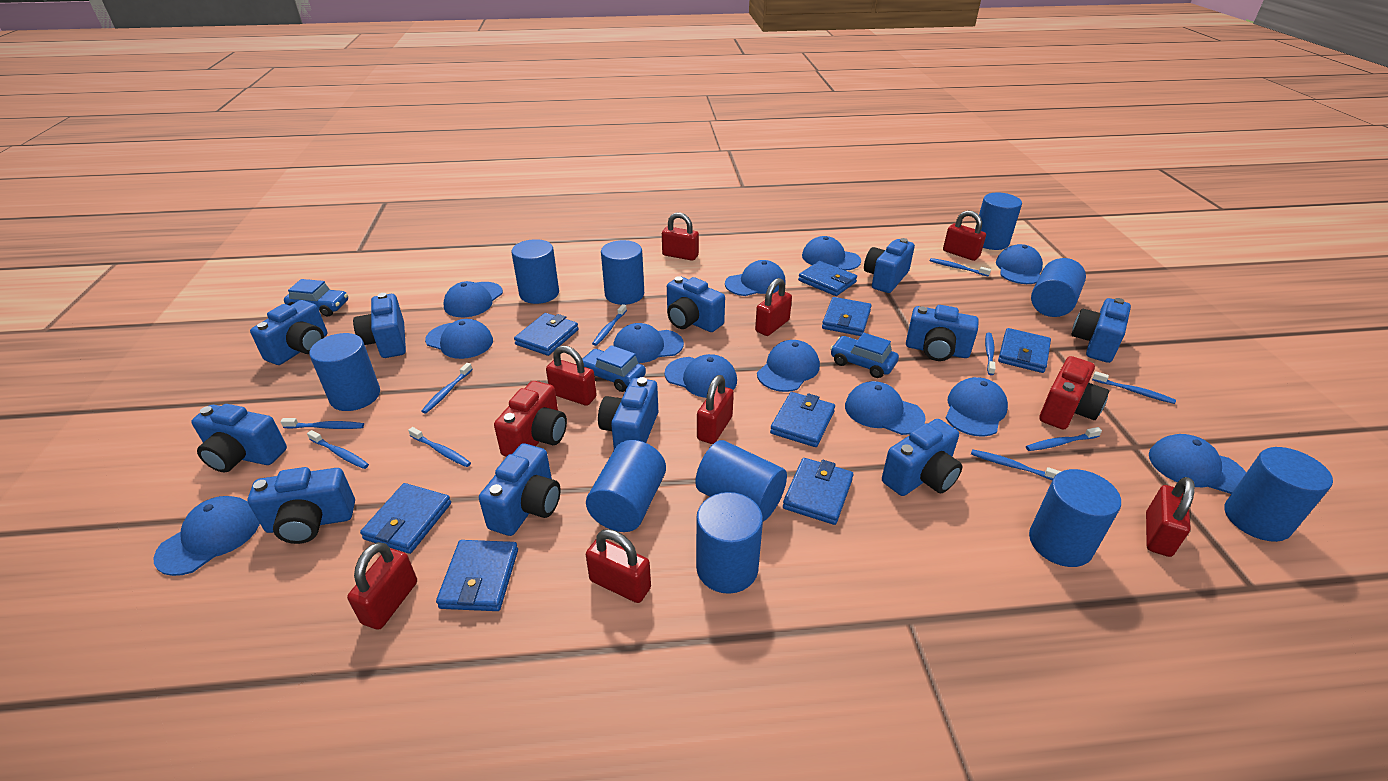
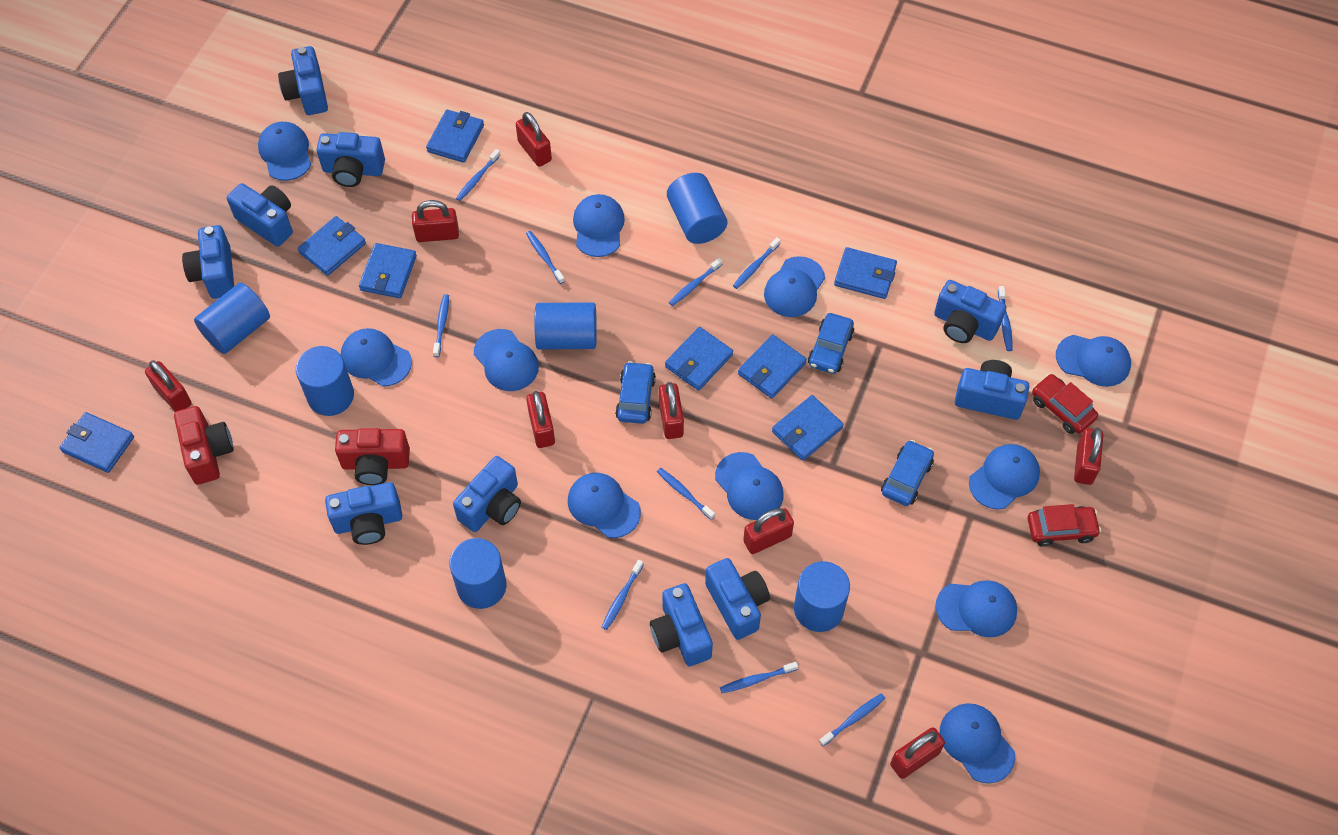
blue camera: [191,404,287,473] [248,467,355,544] [250,300,327,365] [353,293,406,358] [479,443,561,536] [598,377,658,449] [667,276,725,332] [864,238,915,293] [882,419,962,496] [906,305,979,361] [1071,298,1131,363] = 11 -> [182,225,234,299] [227,183,293,247] [278,46,328,115] [316,132,385,187] [325,482,402,545] [453,456,521,532] [650,583,713,666] [705,558,770,640] [934,280,1006,343] [955,360,1030,420] = 10
blue cap: [154,496,260,576] [425,319,493,359] [444,281,503,317] [613,323,684,363] [664,354,737,398] [725,260,786,296] [757,340,820,392] [802,236,861,271] [845,381,926,435] [946,377,1008,437] [996,244,1043,284] [1149,434,1246,494] = 12 -> [258,122,311,181] [341,328,412,387] [474,329,539,391] [568,473,641,538] [573,194,625,257] [715,452,784,520] [764,256,825,317] [935,580,1017,637] [940,703,1015,784] [969,444,1040,510] [1056,335,1131,387] = 11
blue cylinder: [309,333,380,411] [511,239,559,304] [586,440,666,532] [601,240,644,305] [695,440,787,522] [696,492,763,594] [975,193,1022,250] [1029,469,1121,567] [1031,258,1086,317] [1225,447,1333,542] = 10 -> [194,283,270,354] [296,346,354,416] [449,538,506,609] [534,302,597,349] [667,173,727,244] [794,561,850,632] = 6
red car: none = 0 -> [1027,504,1101,547] [1032,374,1098,434] = 2

